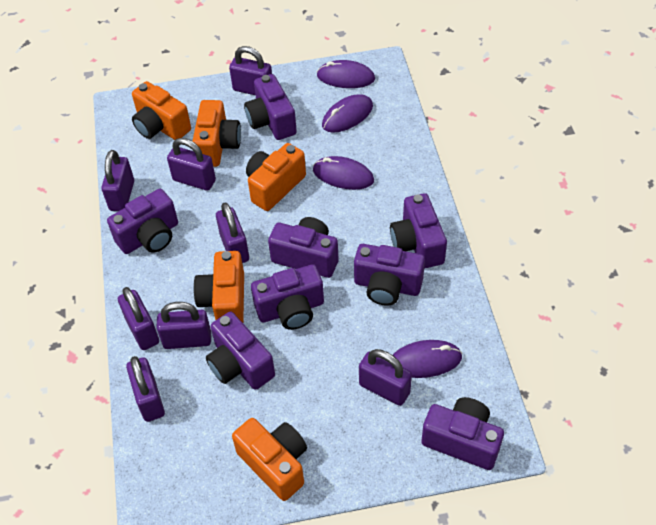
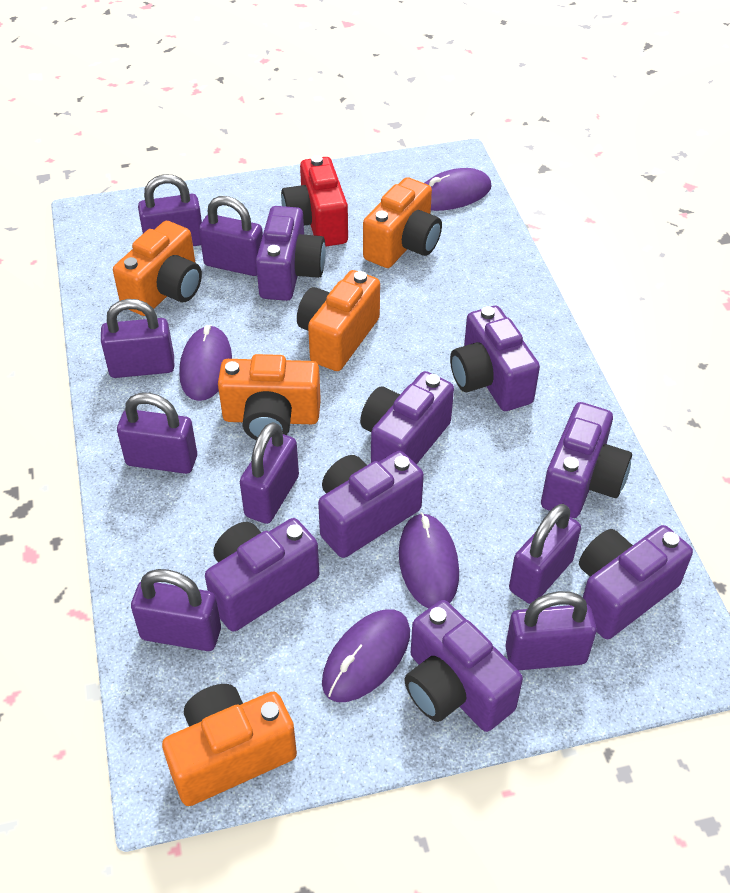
red camera: none = 0 -> [281,155,348,247] = 1

